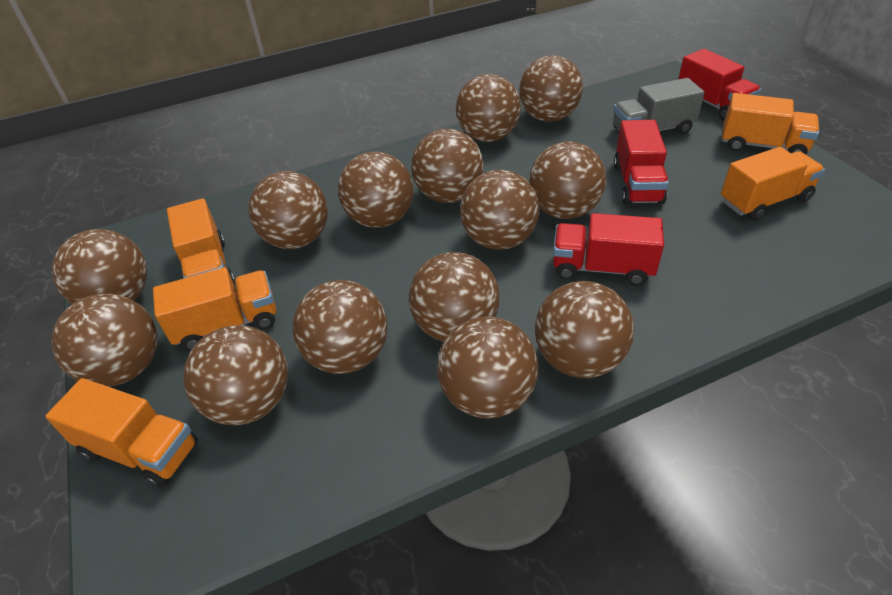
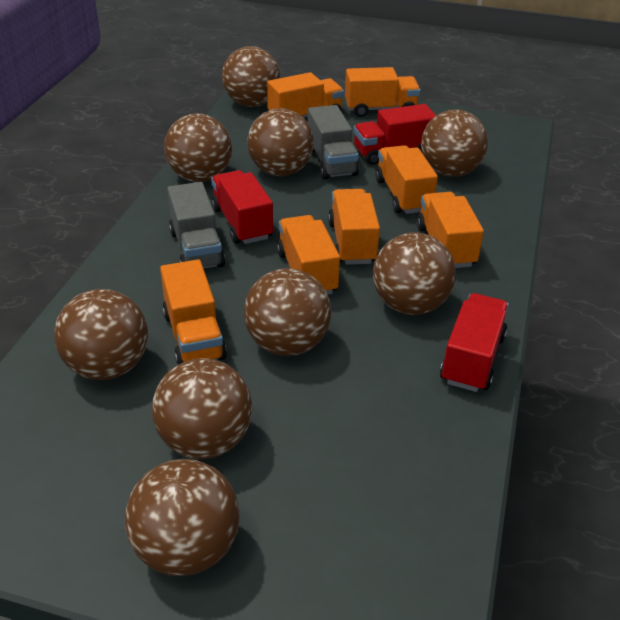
brown ball: [51,294,158,387] [52,229,147,304] [183,325,288,425] [248,171,328,249] [292,280,388,374] [338,152,413,228] [409,252,500,342] [411,129,484,203] [437,317,538,419] [456,74,521,142] [460,170,539,250] [519,55,583,122] [529,142,606,219] [535,281,634,378] = 14 -> [54,289,148,380] [125,459,240,576] [152,358,253,459] [164,113,232,182] [222,46,280,107] [243,268,331,356] [247,108,314,176] [373,232,456,315] [421,109,488,177] = 9
grey truck: [613,78,705,134] = 1 -> [167,182,225,268] [308,105,359,180] = 2
orange truck: [45,378,198,488] [153,267,276,351] [167,198,235,286] [721,147,825,221] [722,93,819,154] = 5 -> [160,259,227,365] [267,72,344,118] [277,215,340,295] [328,189,380,265] [345,67,420,117] [375,145,438,214] [417,192,484,268] = 7

